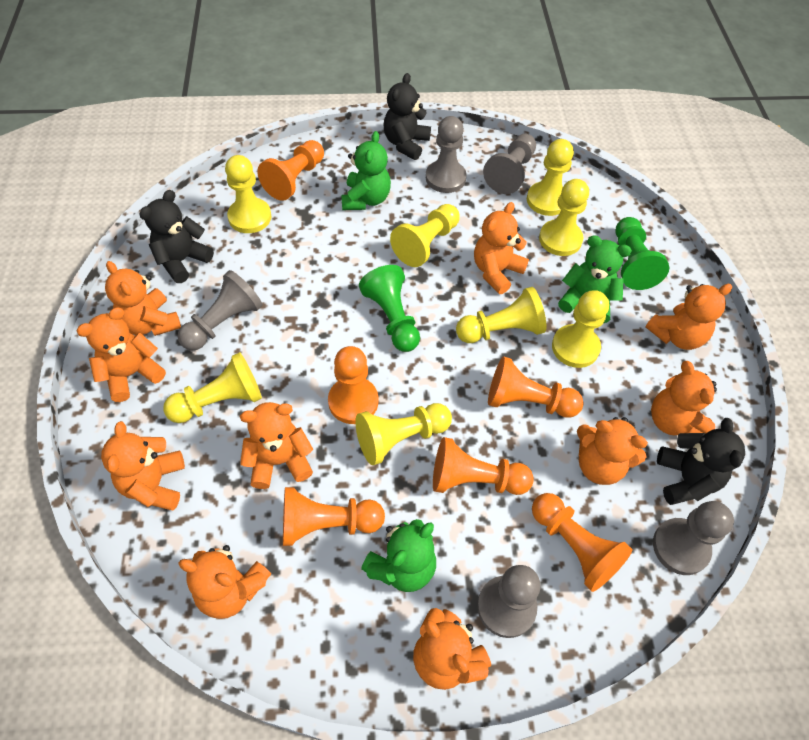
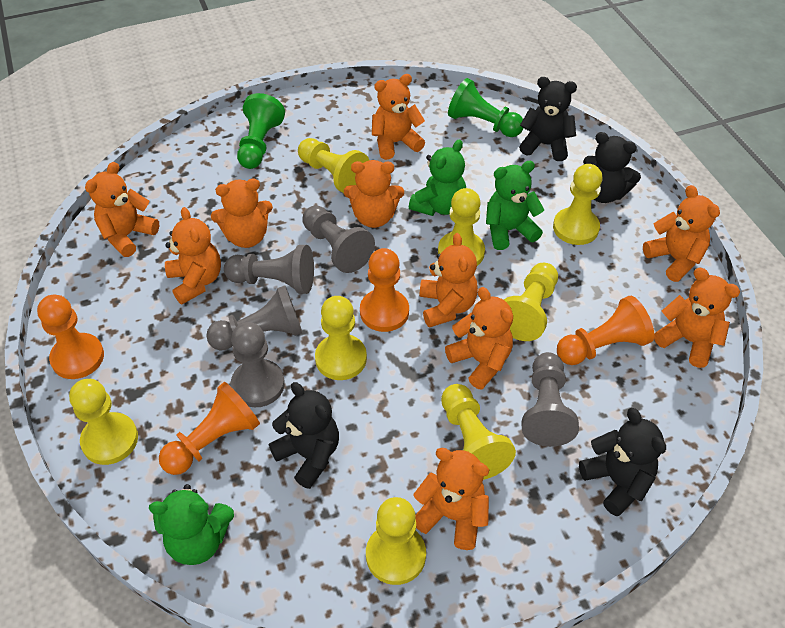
black teddy bear: [139,190,214,283] [384,73,431,160] [657,418,745,505] = 3 -> [269,382,339,489] [519,77,577,161] [579,408,666,516] [583,132,641,203] = 4
orange pawn: [257,140,324,201] [283,487,385,546] [328,346,378,424] [433,437,534,495] [488,356,583,418] [532,493,633,592] = 6 -> [37,295,104,379] [159,382,260,475] [360,248,409,332] [557,296,654,365] = 4

